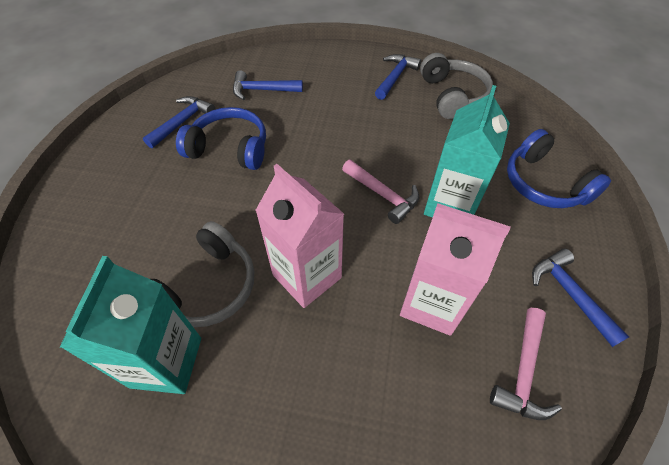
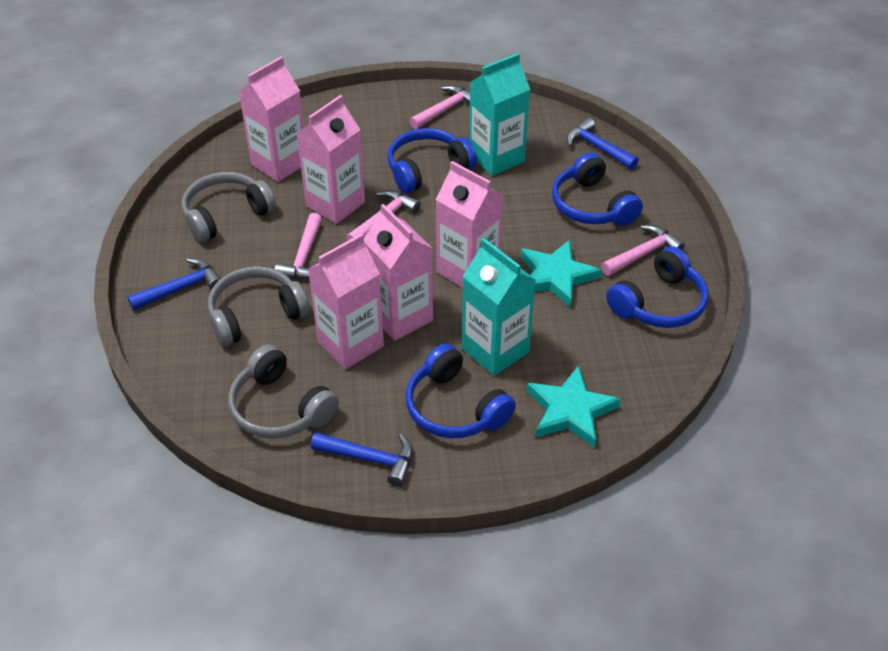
blue hammer: [143,96,215,148] [233,70,303,100] [375,54,421,100] [532,249,629,347] = 4 -> [127,258,221,310] [311,432,413,487] [566,118,639,169] = 3
blue headphones: [176,107,266,170] [507,129,611,208] = 2 -> [387,128,477,193] [405,343,516,438] [552,152,643,226] [606,246,708,328] = 4
grey headphones: [151,221,254,327] [420,53,493,119] = 2 -> [182,172,276,243] [208,266,309,346] [228,344,339,439] = 3
pink carton: [255,164,344,308] [400,203,511,336] = 2 -> [238,56,304,182] [296,95,365,224] [308,233,384,369] [364,204,433,341] [435,161,503,288] = 5
pink hammer: [342,160,419,224] [490,308,562,420] = 2 -> [275,213,322,279] [346,190,421,241] [409,85,470,129] [601,225,685,276] = 4
turquoise star: none = 0 -> [520,240,602,308] [527,366,621,448] = 2

